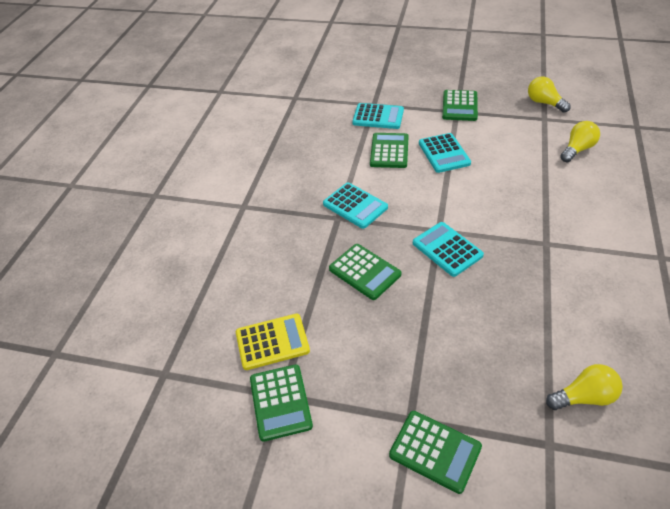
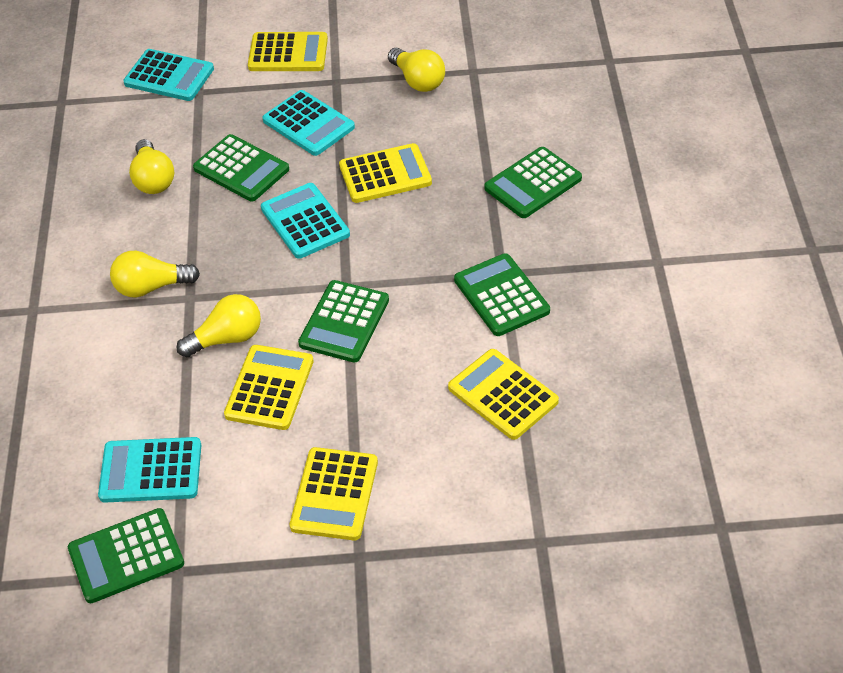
yellow calculator: [236,314,310,370] = 1 -> [224,345,314,430] [248,32,328,71] [290,447,378,540] [339,143,432,203] [448,349,559,440] = 5
yellow light bulb: [528,76,571,113] [546,364,623,410] [560,121,600,162] = 3 -> [110,251,200,298] [129,139,174,194] [176,294,261,357] [388,48,445,92] = 4

